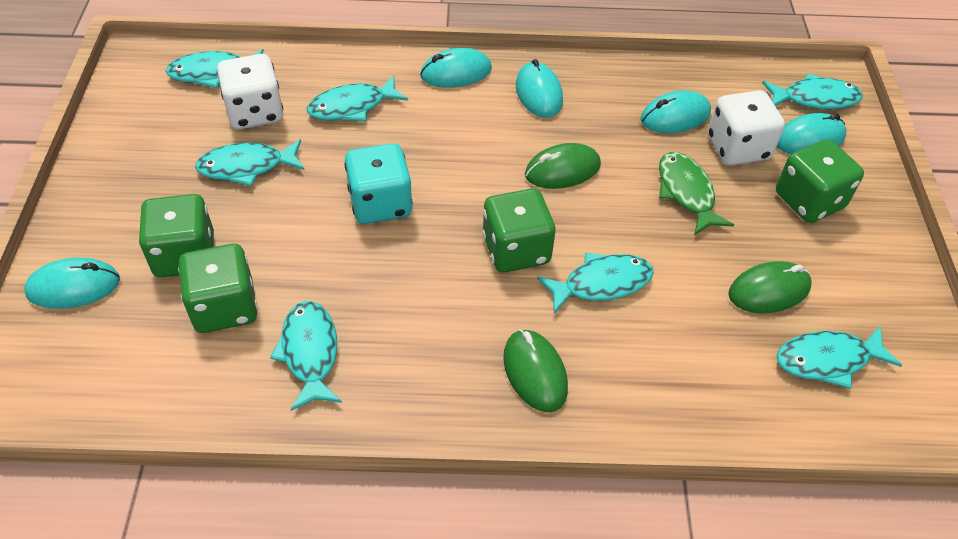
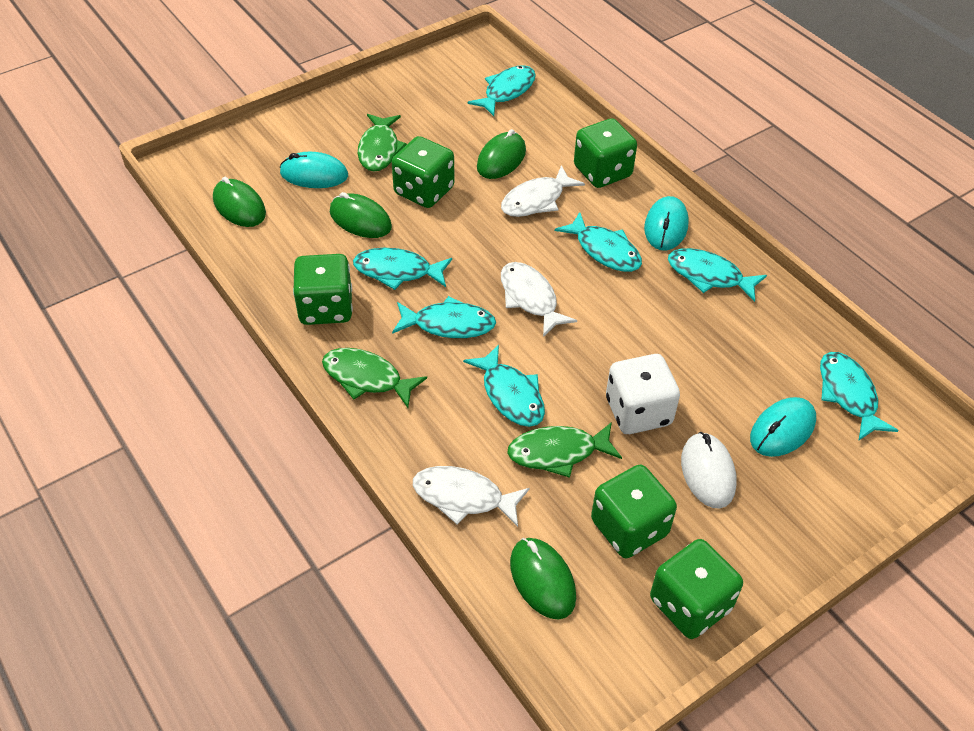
green dice: [139,194,214,277] [178,244,258,333] [483,188,556,273] [776,139,864,223] = 4 -> [293,254,353,325] [392,136,455,208] [574,118,637,188] [591,465,677,558] [650,539,743,639] = 5
green fish: [659,152,734,235] = 1 -> [322,348,427,408] [358,114,407,172] [507,422,622,478] = 3
green mouse: [503,329,568,412] [525,143,601,189] [728,261,812,313] = 3 -> [213,177,266,227] [330,192,392,238] [477,129,526,179] [510,538,576,619] = 4
turquoise dice: [344,143,413,224] = 1 -> none = 0
turquoise mouse: [24,258,120,309] [420,48,492,88] [516,59,563,118] [640,90,711,133] [777,113,846,154] = 5 -> [279,152,348,188] [644,196,689,250] [750,397,816,457] = 3
white dice: [217,54,283,129] [708,90,785,166] = 2 -> [606,354,680,434] = 1
white fish: none = 0 -> [413,466,530,527] [501,165,585,217] [501,262,577,337] = 3
white mouse: none = 0 -> [681,432,737,509] = 1

